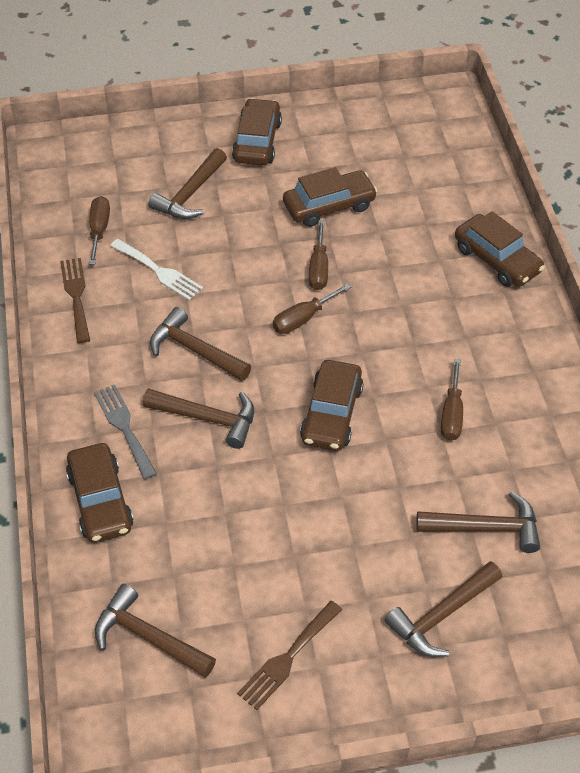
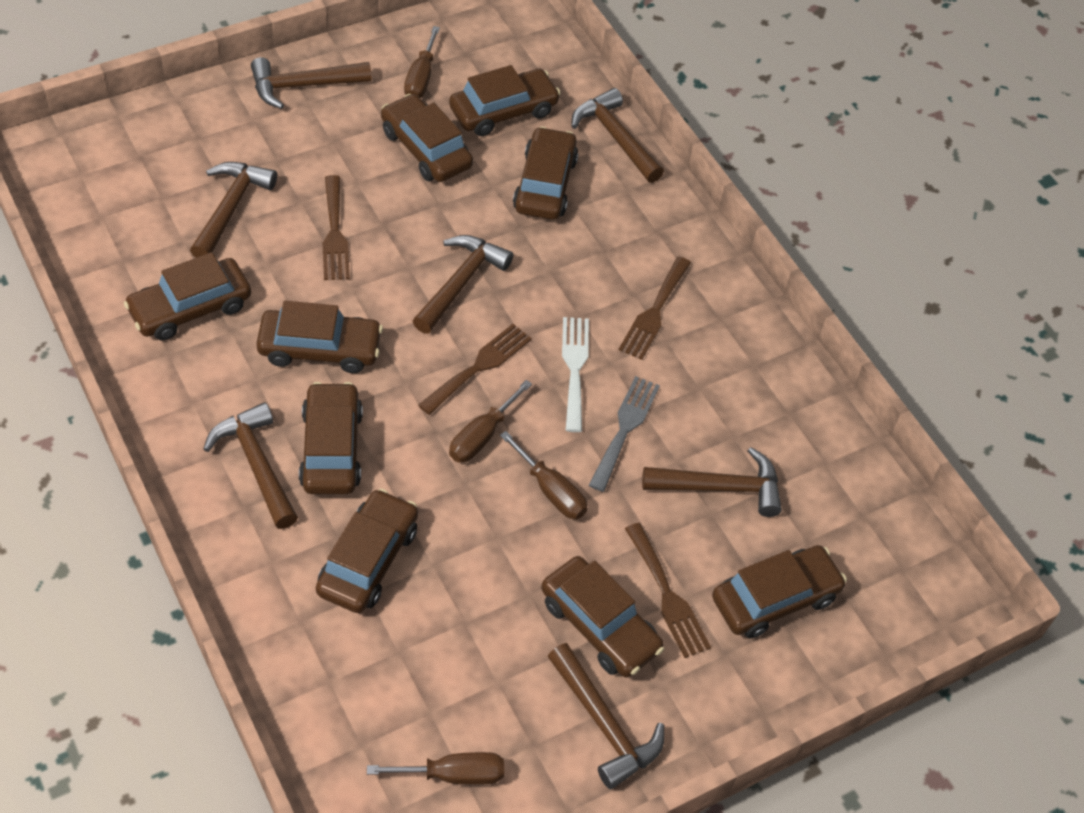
brown car: [66,443,134,543] [232,98,282,165] [283,167,377,227] [300,360,363,451] [455,211,545,287] = 5 -> [124,252,251,340] [256,301,383,373] [299,382,363,494] [316,489,418,613] [381,94,473,182] [449,65,561,136] [513,127,579,220] [541,556,664,678] [712,545,847,638] = 9
brown fork: [60,258,90,343] [237,601,342,710] = 2 -> [323,175,350,280] [418,324,532,415] [619,257,691,360] [625,523,711,658] = 4
brown hammer: [95,584,216,678] [142,389,254,449] [148,148,227,219] [150,307,251,381] [384,561,503,657] [416,491,540,553] = 6 -> [190,162,277,258] [203,402,298,529] [251,57,372,109] [413,235,513,334] [548,643,664,789] [571,88,664,183] [642,447,782,517] = 7

